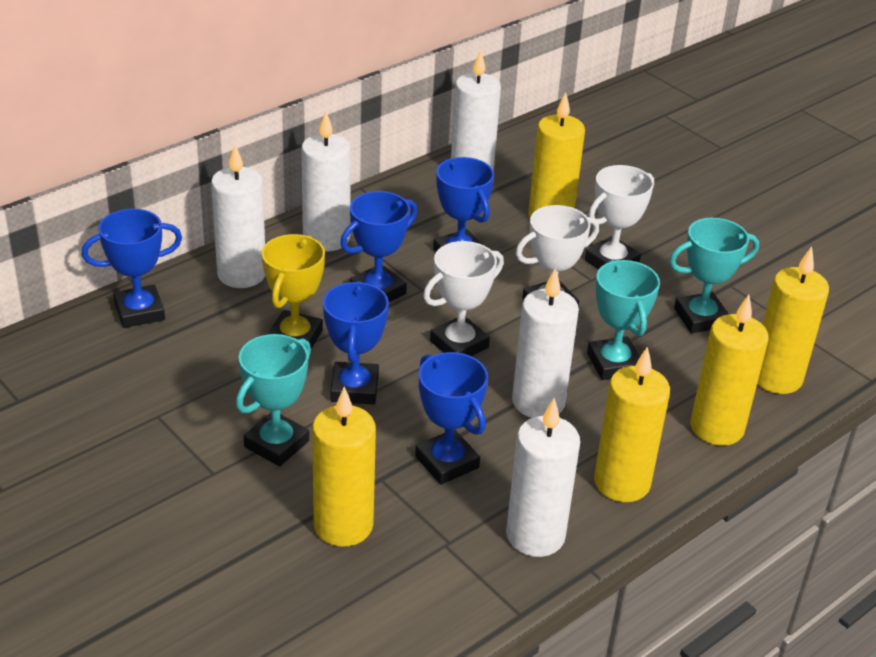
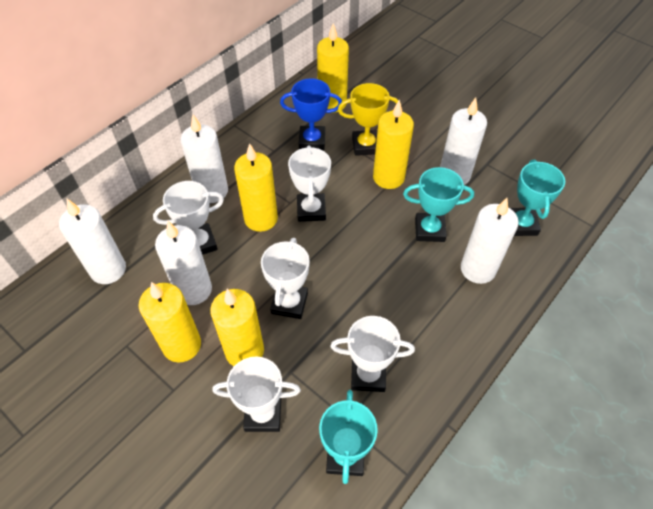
blue trophy: [82,209,182,328] [323,281,389,404] [340,191,417,302] [415,352,488,485] [433,157,494,252] = 5 -> [280,78,342,150] = 1
white trophy: [423,241,504,356] [515,205,599,307] [585,165,654,269] = 3 -> [153,181,224,255] [212,357,301,432] [261,238,310,319] [288,145,331,222] [330,316,415,392] = 5

